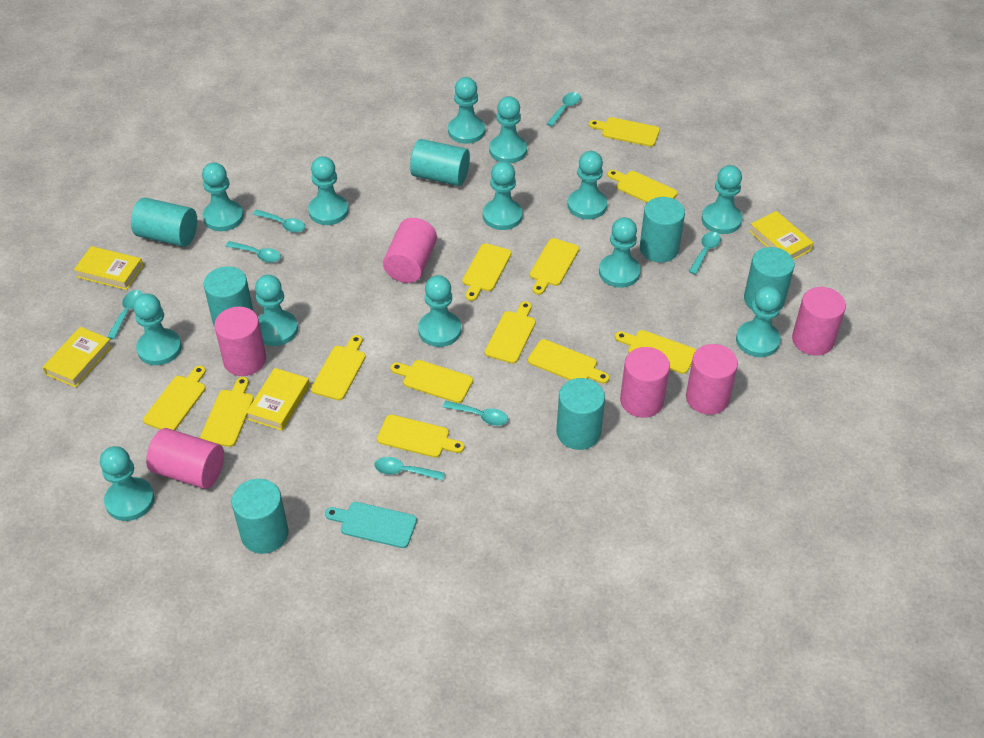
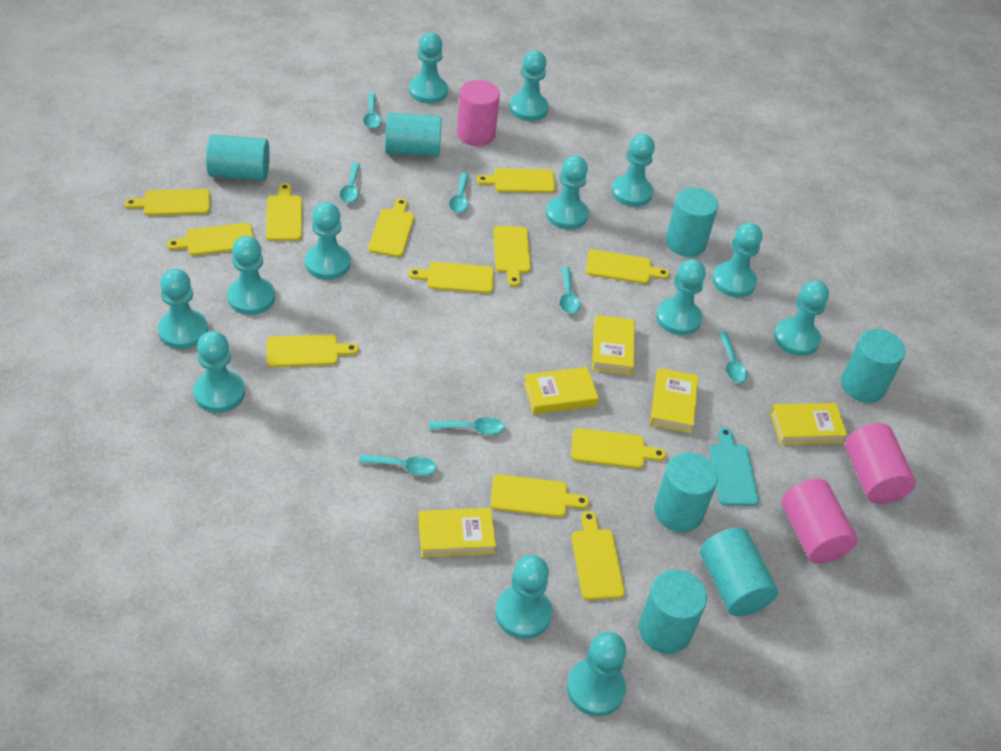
pink cylinder: [146,428,224,489] [214,307,266,376] [383,218,437,283] [620,347,670,418] [686,344,738,415] [792,287,846,356] = 6 -> [457,80,500,146] [782,479,857,564] [845,423,916,504] = 3
yellow book: [43,327,113,388] [74,246,143,290] [246,368,310,431] [749,211,814,260] = 4 -> [418,508,496,558] [523,367,599,414] [592,315,635,375] [650,368,698,433] [770,403,847,445] = 5

